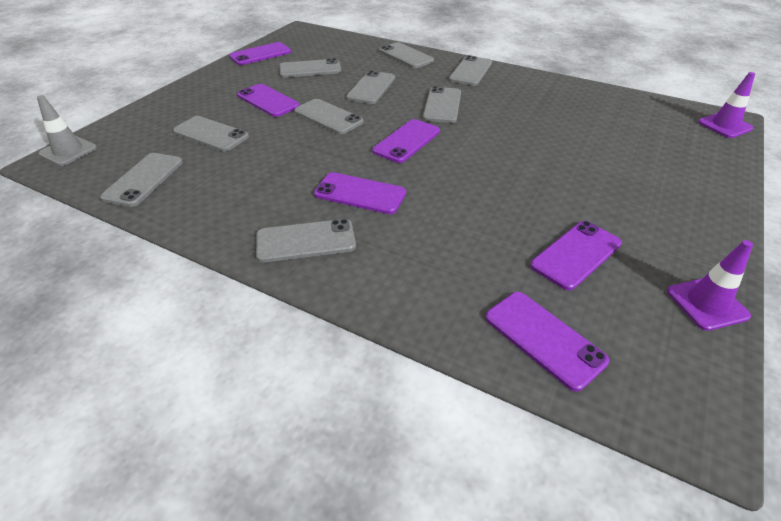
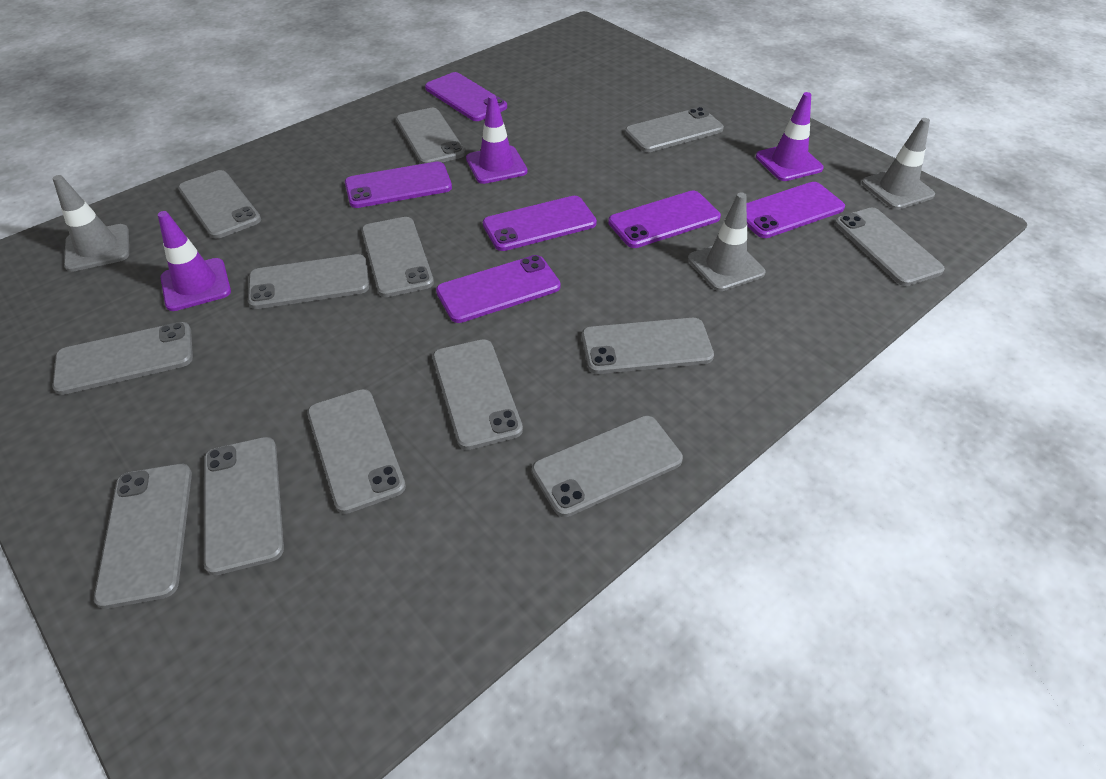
grey phone: [100,153,183,207] [173,116,249,152] [256,219,356,262] [279,58,341,77] [294,99,364,134] [346,70,395,104] [379,42,434,68] [423,86,461,123] [449,55,492,86] = 9 -> [53,322,193,395] [94,464,192,609] [178,170,261,239] [204,437,284,575] [248,254,369,309] [307,389,406,514] [361,217,434,297] [396,108,465,164] [433,339,523,450] [532,415,683,517] [582,318,714,374] [625,107,724,152] [835,208,945,286] = 13
grey traffic cone: [37,95,97,166] = 1 -> [53,175,129,272] [688,192,765,291] [862,118,935,210] = 3
purple traffic cone: [667,240,753,331] [698,72,755,138] = 2 -> [158,211,231,311] [466,95,528,184] [756,92,824,181] = 3

